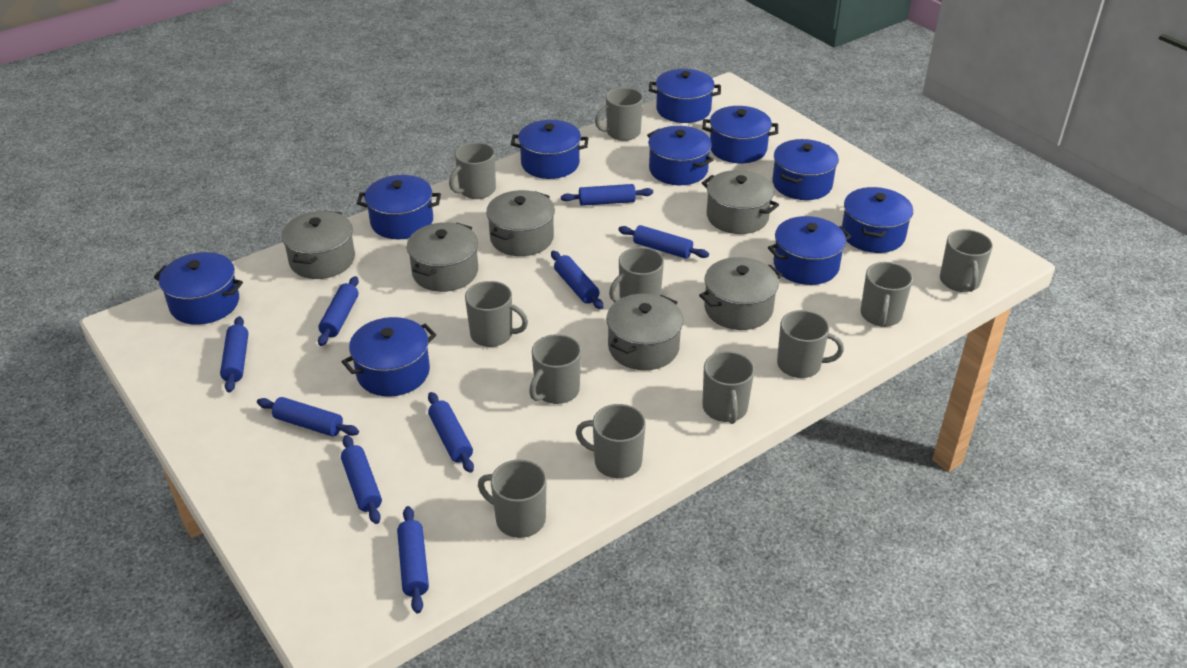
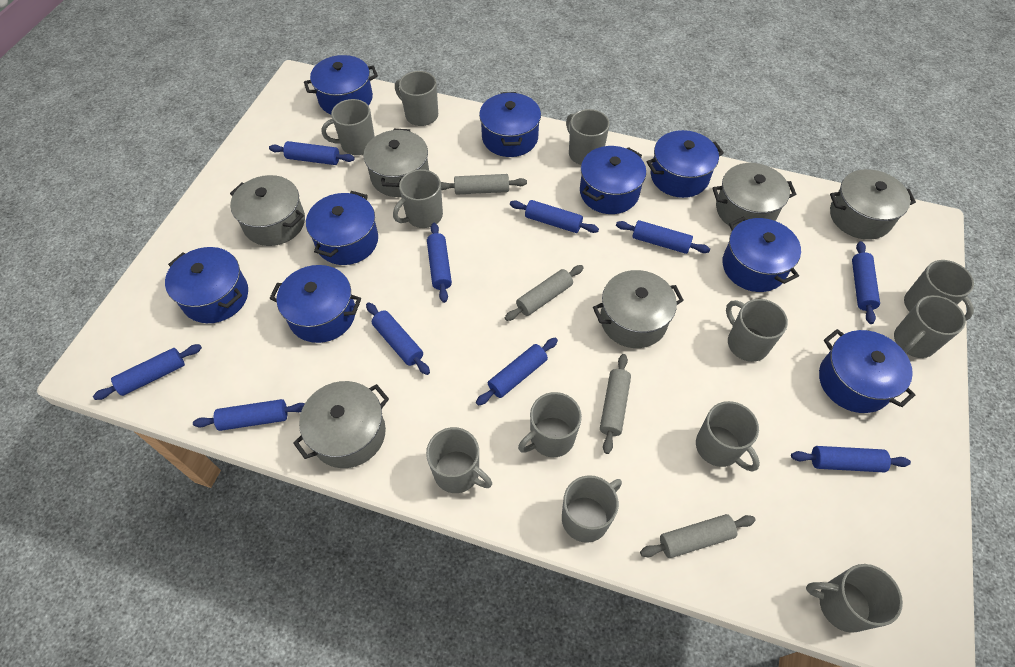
blue pot: [154,252,243,325] [342,317,436,397] [357,175,441,239] [511,120,588,179] [647,126,713,185] [649,69,721,123] [702,106,778,163] [768,216,851,285] [772,139,839,200] [842,187,913,253] = 10 -> [165,247,248,323] [269,265,361,343] [304,55,378,114] [306,191,378,265] [479,92,541,157] [580,146,646,214] [646,130,724,198] [722,217,801,292] [819,329,915,413] = 9
blue rolling pin: [220,316,248,393] [257,397,359,437] [318,276,359,346] [341,435,382,524] [397,506,429,613] [428,392,474,473] [551,251,604,309] [561,184,653,206] [618,225,709,259] = 9 -> [93,344,202,400] [193,399,305,431] [269,141,355,165] [366,303,430,375] [427,223,452,303] [476,338,558,406] [510,200,599,233] [616,220,710,254] [791,446,911,473] [852,241,880,324] = 10
grey mug: [449,142,496,199] [465,281,528,347] [478,459,546,538] [529,334,581,404] [576,404,646,478] [595,88,643,141] [609,247,664,302] [702,351,754,424] [777,310,844,378] [861,262,913,327] [940,229,993,292] = 11 -> [321,99,375,155] [393,169,443,228] [395,71,438,126] [426,427,492,493] [518,392,582,457] [562,475,622,543] [566,109,610,165] [696,401,760,471] [726,299,788,362] [806,564,903,633] [894,295,966,358] [904,260,974,321] = 12
grey rolling pin: none = 0 -> [441,174,527,195] [505,265,584,321] [600,354,631,454] [640,514,756,558] = 4

